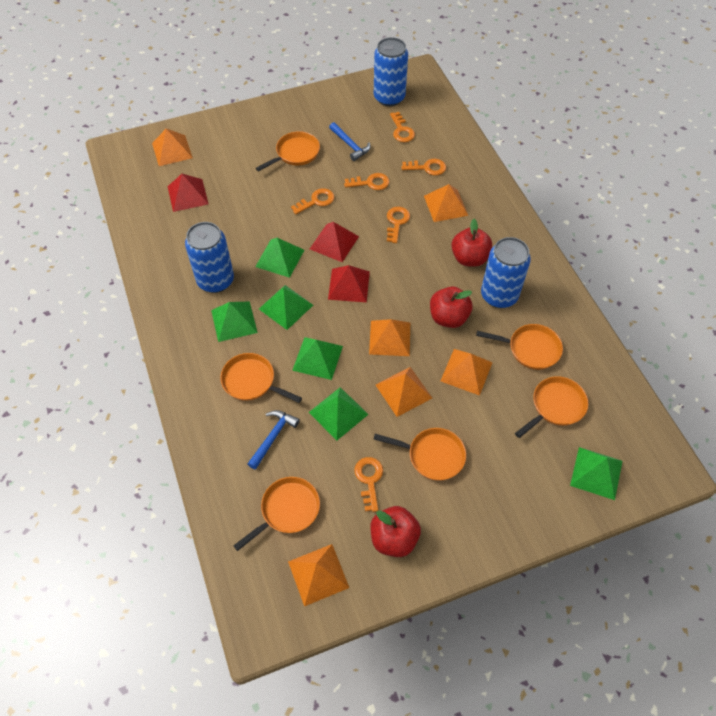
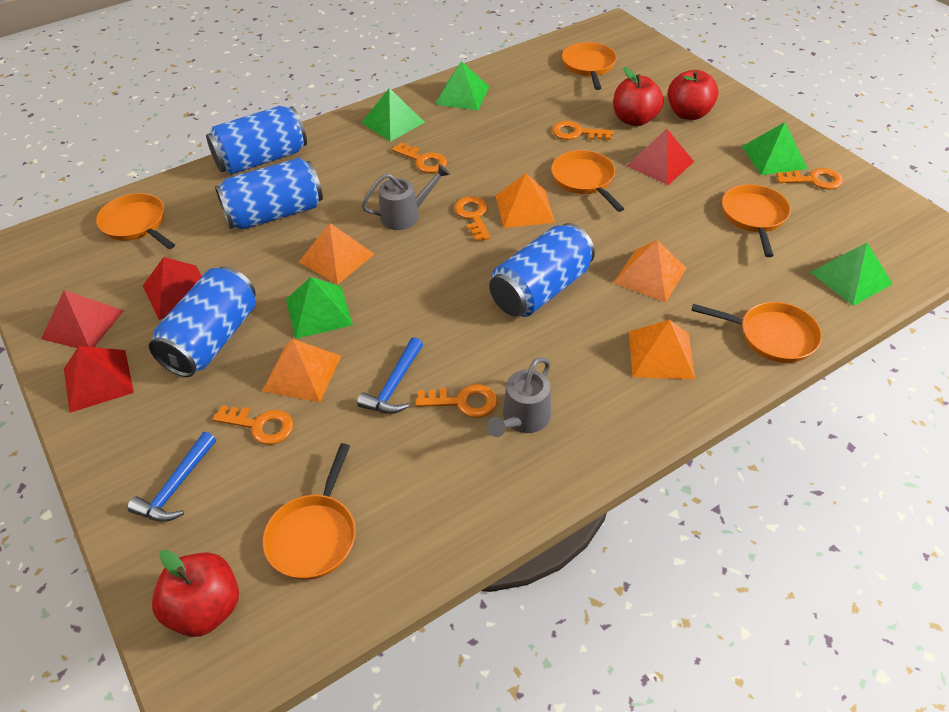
blue can: [185,222,234,293] [374,37,408,106] [481,237,531,308] = 3 -> [149,266,256,377] [206,106,307,175] [215,158,323,229] [489,223,595,317] = 4
green pyramid: [211,301,258,342] [255,238,304,278] [259,285,313,330] [292,337,343,380] [309,387,369,440] [570,447,622,500] = 6 -> [286,277,353,339] [361,88,425,142] [435,61,489,111] [742,122,808,175] [810,242,893,306] = 5
grey watering can: none = 0 -> [362,164,450,230] [487,357,551,437] = 2
orange pyramid: [152,128,193,166] [288,544,349,606] [369,319,410,356] [376,367,432,417] [424,184,468,222] [441,349,493,396] = 6 -> [262,339,341,402] [299,223,374,285] [496,174,555,228] [613,240,686,302] [629,320,695,379] = 5
red pyramid: [168,174,208,212] [310,222,359,262] [328,265,370,302] = 3 -> [41,290,124,348] [64,346,134,413] [143,257,202,320] [627,129,694,185] = 4

